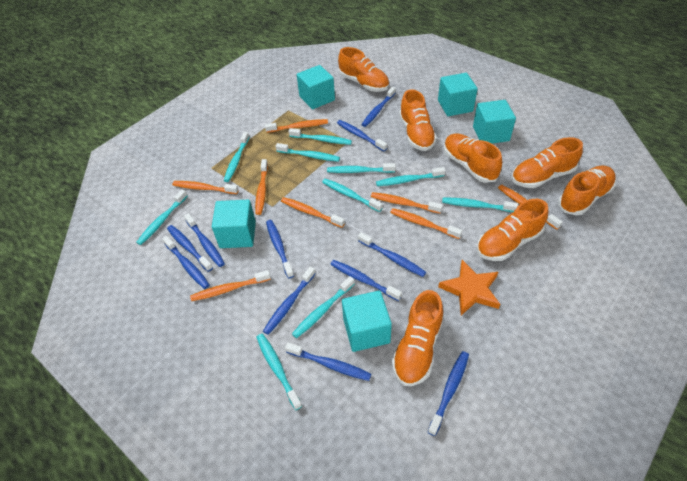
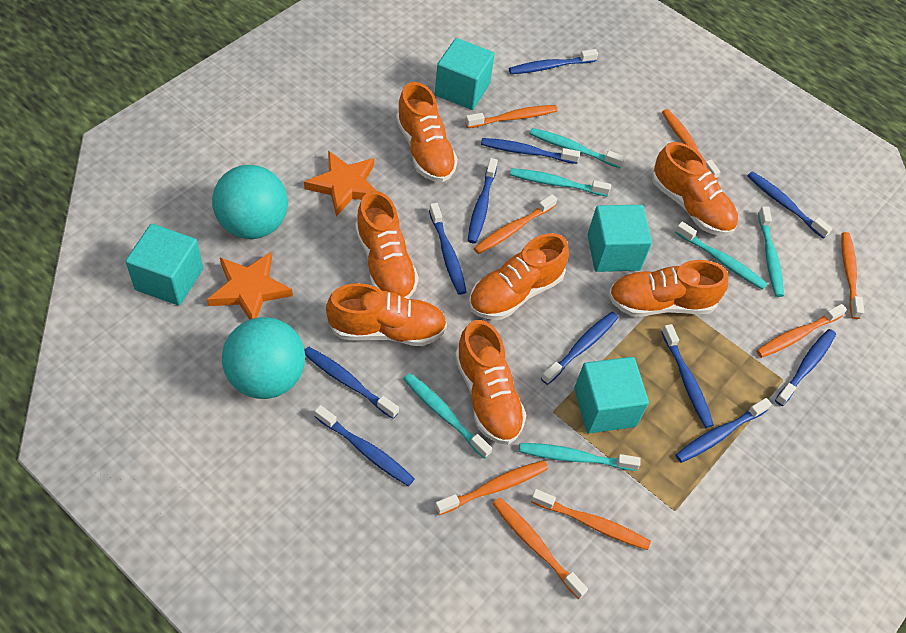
orange star: [438,260,500,315] = 1 -> [207,252,293,320] [304,151,376,217] = 2
turquoise ball: none = 0 -> [212,165,288,239] [222,317,305,399] = 2
turquoise cube: [212,200,256,248] [297,65,335,109] [342,291,392,352] [438,73,478,116] [473,100,516,144] = 5 -> [125,224,203,305] [435,38,495,110] [574,357,649,433] [587,205,652,272] = 4
turquoise toothbrush: [136,189,188,245] [224,132,249,182] [256,334,302,410] [276,143,340,162] [289,128,352,145] [292,276,354,338] [322,179,383,212] [327,163,396,173] [376,167,445,186] [442,198,518,212] = 10 -> [403,373,492,459] [510,168,611,197] [519,443,641,471] [529,128,625,168] [675,222,767,290] [758,206,784,297] = 6

